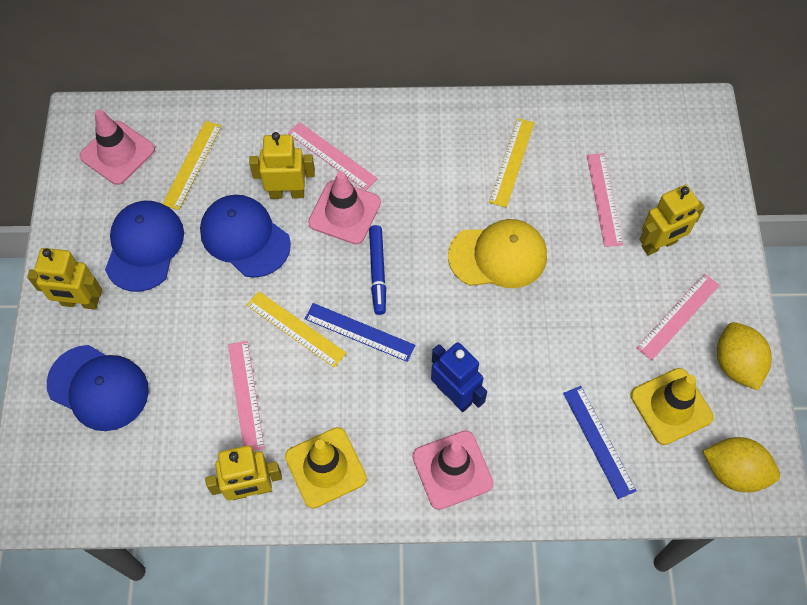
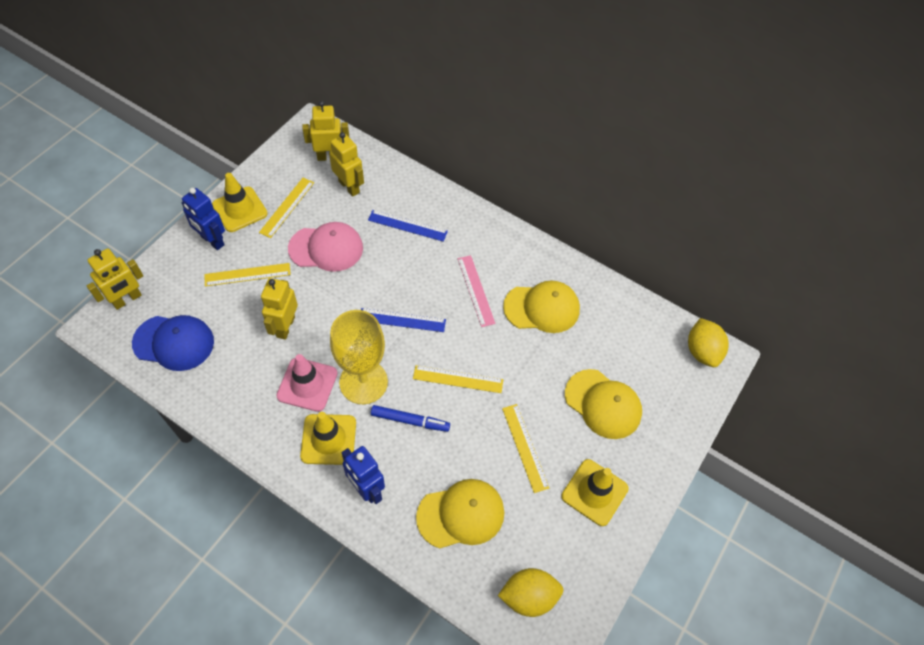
blue cap: [47,345,149,431] [105,201,184,292] [200,195,291,278] = 3 -> [132,315,214,371] = 1
blue robot: [431,342,487,412] = 1 -> [182,188,225,250] [342,446,385,504] = 2
pink cap: none = 0 -> [288,222,363,272] = 1
pink ruler: [228,341,265,451] [288,122,378,191] [587,153,623,247] [636,273,720,360] = 4 -> [458,255,495,327] = 1
pink traffic cone: [79,109,155,185] [308,171,381,244] [412,430,493,510] = 3 -> [276,354,337,412] = 1
yellow cap: [448,219,547,288] = 1 -> [416,479,504,548] [503,280,580,333] [565,369,642,439] = 3
yellow goblet: none = 0 -> [330,310,388,404] = 1
yellow ruler: [162,121,221,210] [247,291,346,368] [489,118,534,208] = 3 -> [204,263,291,286] [259,178,314,238] [413,365,503,393] [502,404,549,493] = 4
yellow traffic cone: [285,427,367,509] [630,368,714,445] = 2 -> [212,173,268,232] [300,412,356,465] [561,459,629,526] = 3

